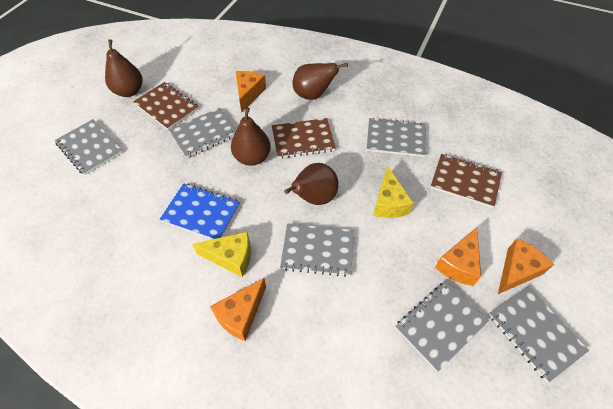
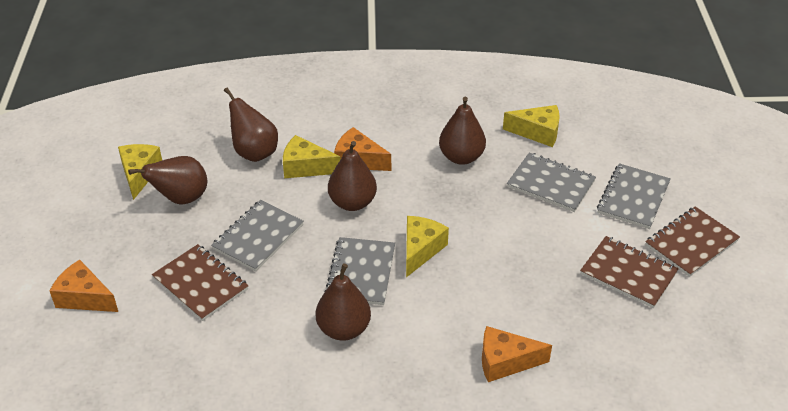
blue notebook: [160,183,240,239] = 1 -> none = 0
brown pear: [105,39,143,97] [231,107,271,166] [284,163,339,205] [293,63,348,100] = 4 -> [128,156,207,205] [224,88,278,162] [316,263,371,340] [328,141,377,211] [439,96,486,165] = 5
grey notebook: [55,119,123,175] [169,108,237,158] [280,224,354,277] [367,118,426,157] [395,281,489,372] [489,287,589,382] = 6 -> [211,200,304,271] [325,237,395,305] [507,153,596,212] [597,163,671,229] = 4
orange cheese: [210,278,266,341] [236,71,266,112] [435,227,481,286] [498,238,554,294] = 4 -> [50,260,118,312] [334,127,391,171] [482,326,552,382] = 3
yellow cheese: [192,232,251,277] [373,165,414,218] = 2 -> [118,144,162,200] [283,135,340,178] [406,216,449,277] [503,105,560,147] = 4

